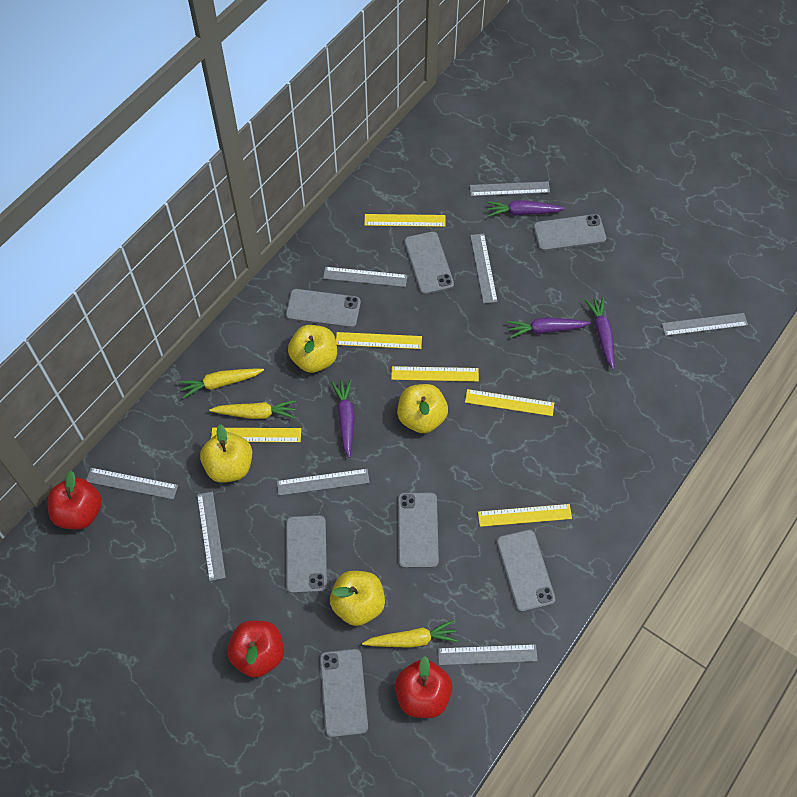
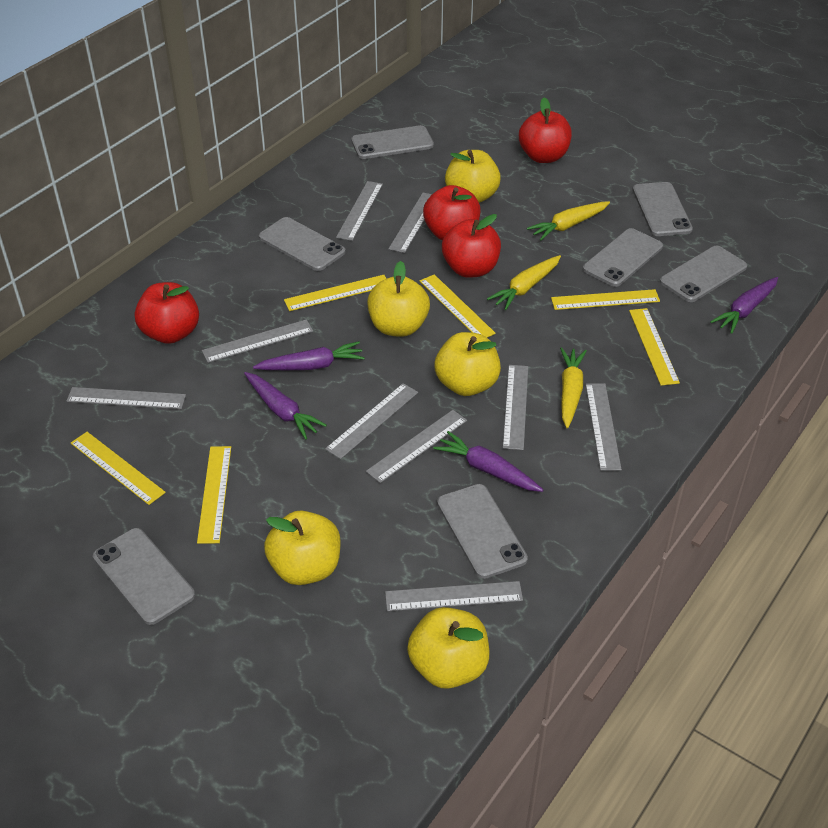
grey ruler: [86,468,178,499] [197,492,226,581] [277,469,370,496] [323,267,407,287] [438,644,538,665] [470,182,550,196] [470,233,498,304] [662,313,748,336] = 8 -> [67,387,186,409] [202,319,313,363] [325,383,418,459] [336,181,383,241] [366,410,467,483] [385,581,523,611] [389,193,432,253] [503,365,528,450] [585,383,622,471] = 9
red apple: [47,470,102,529] [227,621,284,678] [395,656,453,718] = 3 -> [135,282,199,344] [423,185,481,240] [442,214,501,278] [519,98,572,163] = 4
yellow apple: [200,424,252,483] [288,325,337,373] [330,571,385,626] [397,384,448,433] = 4 -> [264,511,341,585] [367,261,430,337] [407,607,489,689] [435,332,501,396] [445,150,501,203] = 5

